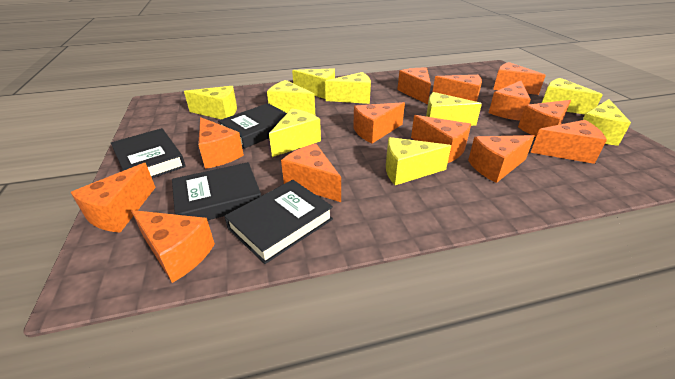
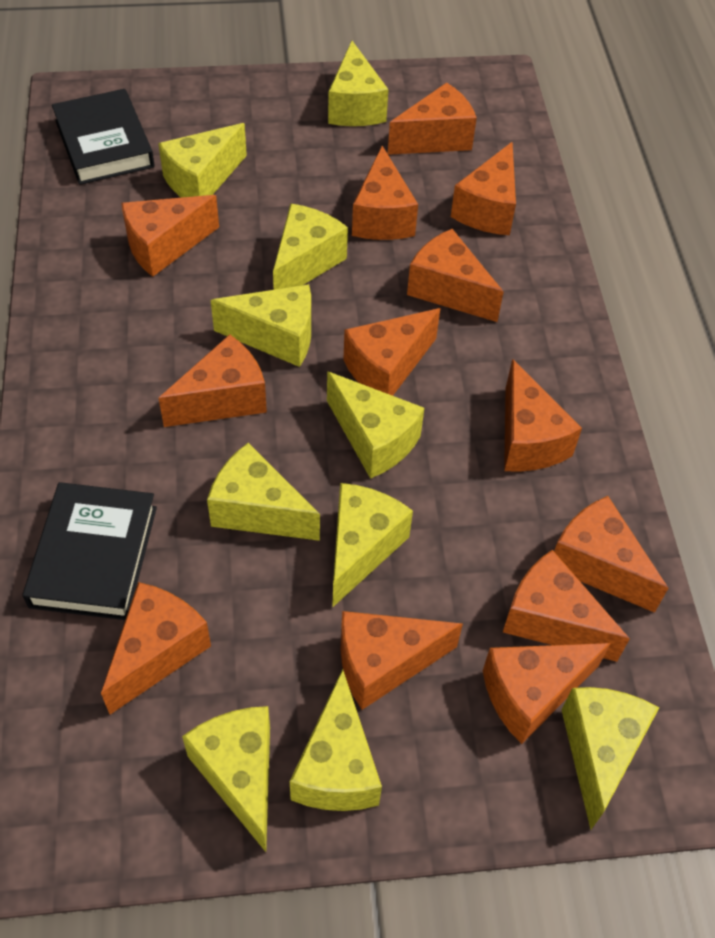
black book: [111,128,185,178] [172,162,261,220] [218,103,287,149] [224,180,333,264] = 4 -> [22,482,157,620] [52,89,155,185] = 2
yellow cheese: [184,86,237,119] [267,80,315,115] [269,108,321,157] [292,68,335,99] [325,72,371,104] [386,137,451,185] [426,92,482,126] [542,78,603,115] [583,99,631,146] = 9 -> [158,123,247,198] [182,706,270,852] [207,443,320,541] [211,284,311,367] [273,203,348,290] [290,669,382,811] [327,371,424,479] [328,41,389,126] [332,483,413,608] [561,687,659,829] = 10

